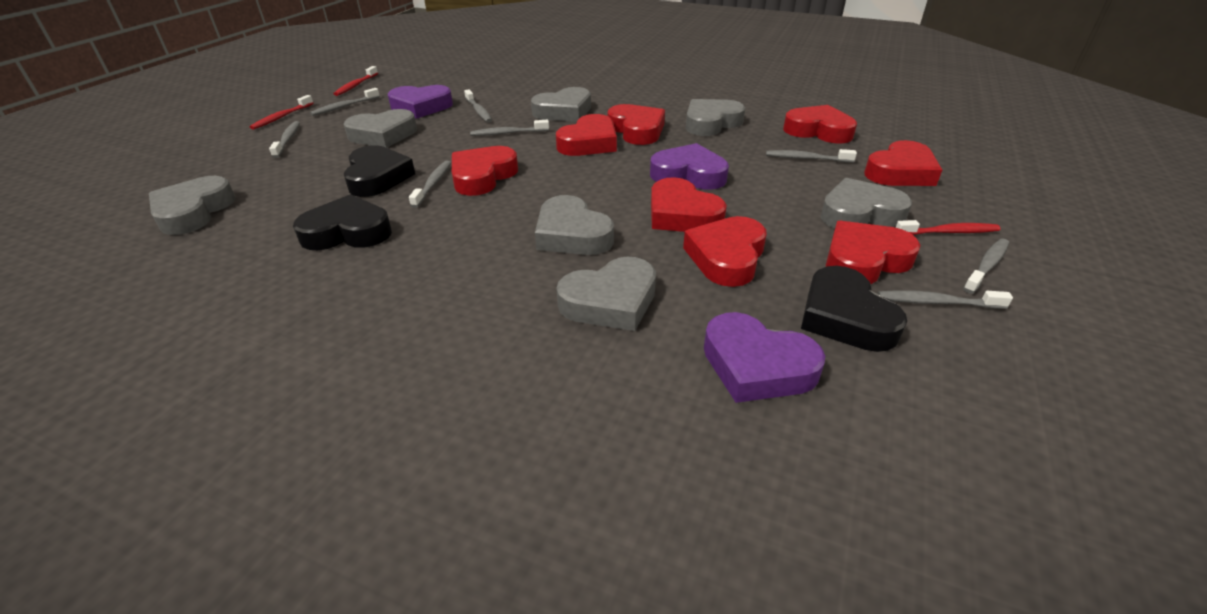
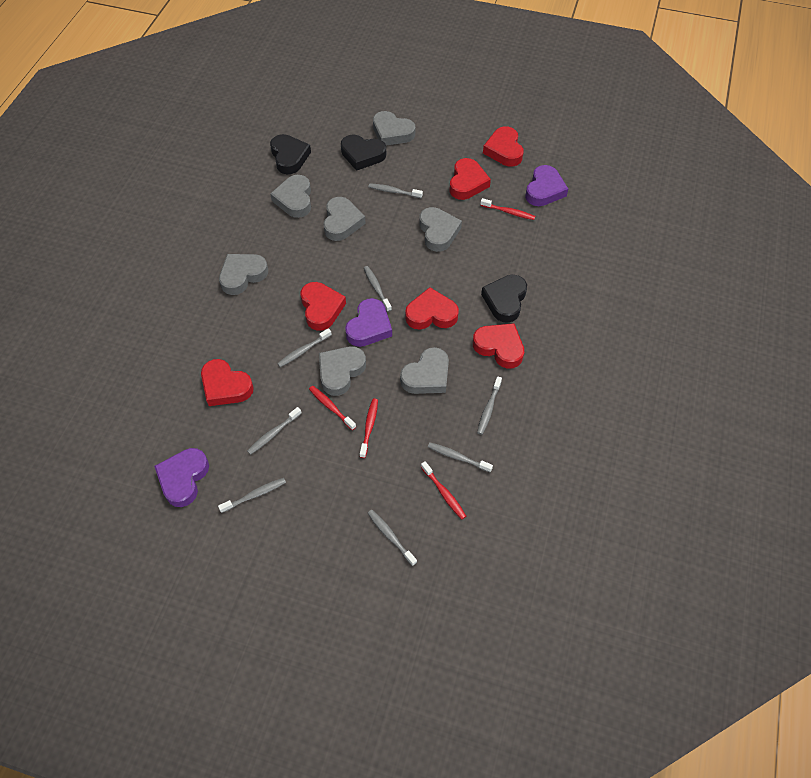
red heart: [452,146,518,196] [556,114,617,156] [608,104,665,145] [651,177,727,232] [683,216,767,287] [783,105,857,144] [826,221,921,284] [864,140,942,186] = 8 -> [201,359,254,406] [301,282,346,331] [405,287,459,330] [450,158,491,200] [473,323,524,368] [483,126,524,167] = 6
red toothbrush: [250,95,314,130] [333,66,378,96] [895,220,1000,235] = 3 -> [309,386,356,430] [360,399,378,458] [421,461,466,519] [480,198,535,220] = 4

